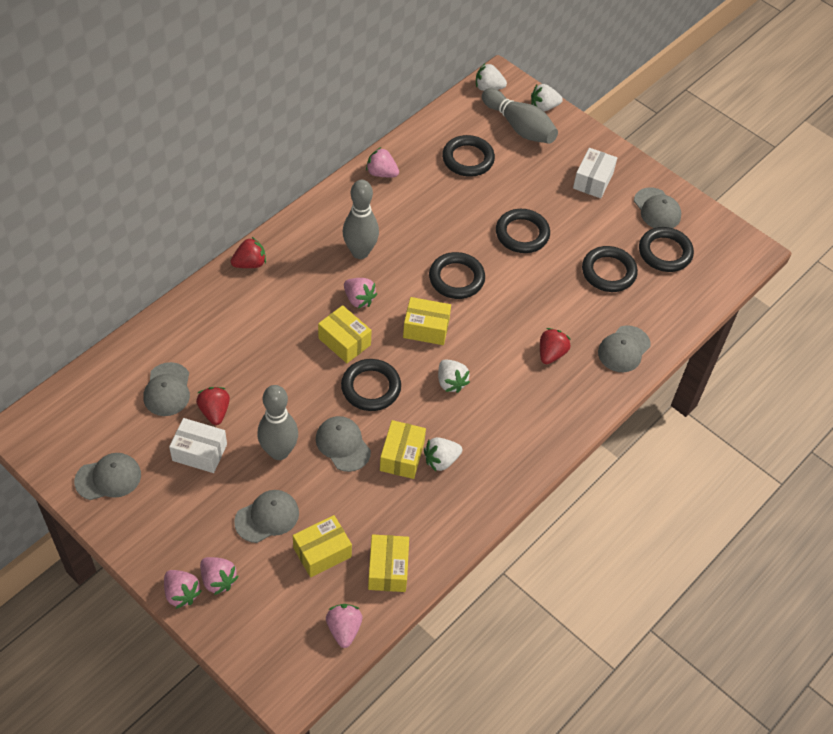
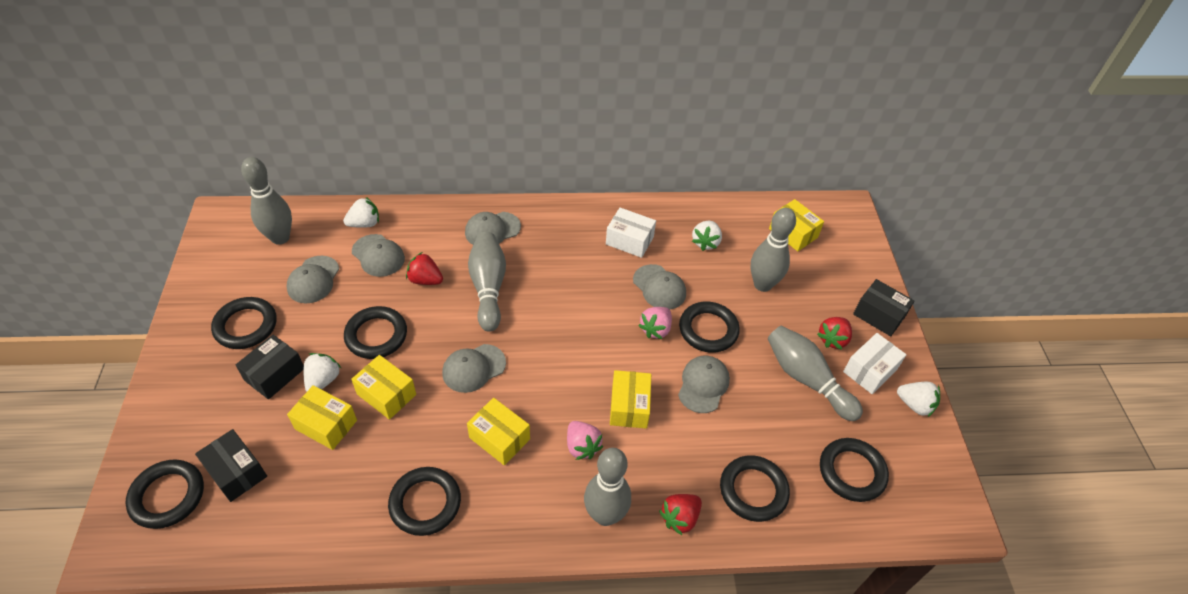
black box: none = 0 -> [195,429,267,502] [236,335,304,399] [853,279,914,336] = 3
black ring: [341,359,401,411] [429,252,485,299] [442,135,495,177] [496,209,550,253] [582,246,638,292] [639,227,694,272] = 6 -> [126,459,204,529] [211,297,277,349] [344,306,407,359] [388,467,461,536] [679,302,740,353] [720,455,790,522] [820,438,889,502] = 7
grey bowling pin: [257,385,298,460] [343,180,379,259] [482,88,558,144] = 3 -> [241,157,292,245] [468,232,506,332] [584,448,631,526] [750,208,796,292] [768,325,863,421] = 5
pink strawberry: [164,570,202,609] [200,557,239,595] [326,604,362,648] [344,278,377,308] [366,147,399,177] = 5 -> [567,421,604,460] [638,307,672,339] = 2

